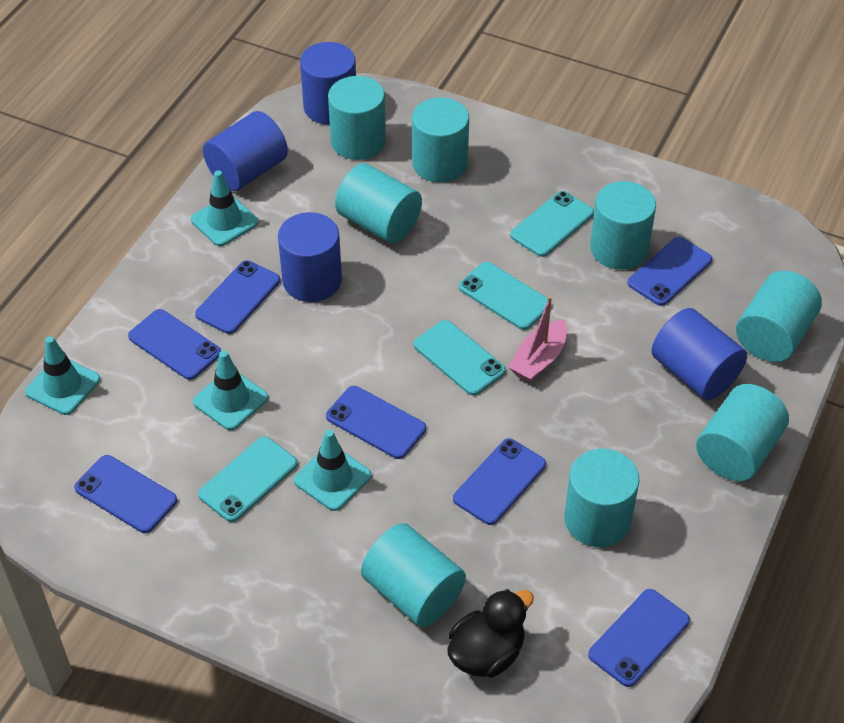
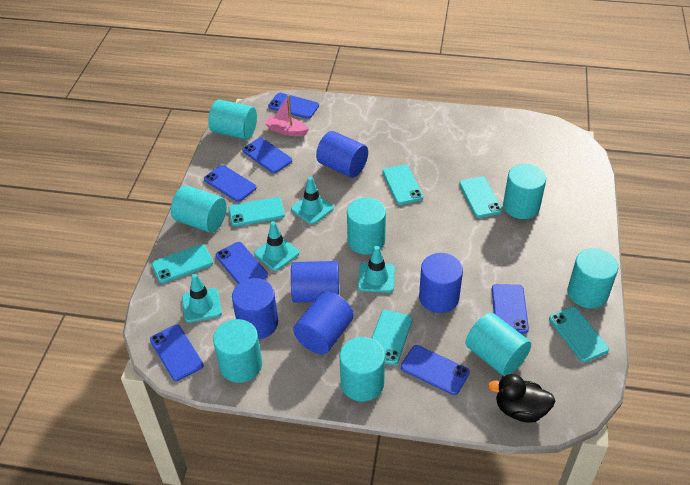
blue cylinder: [203,111,288,191] [278,212,342,302] [300,42,356,125] [652,308,747,400] = 4 -> [232,278,278,339] [291,261,339,303] [293,291,354,354] [316,131,368,178] [419,253,463,313] = 5
turquoise phone: [198,437,297,522] [413,320,506,396] [459,262,548,330] [510,191,594,257] = 4 -> [152,244,213,283] [228,197,285,227] [372,310,412,365] [382,164,423,205] [459,176,502,218] [549,306,609,362] = 6

